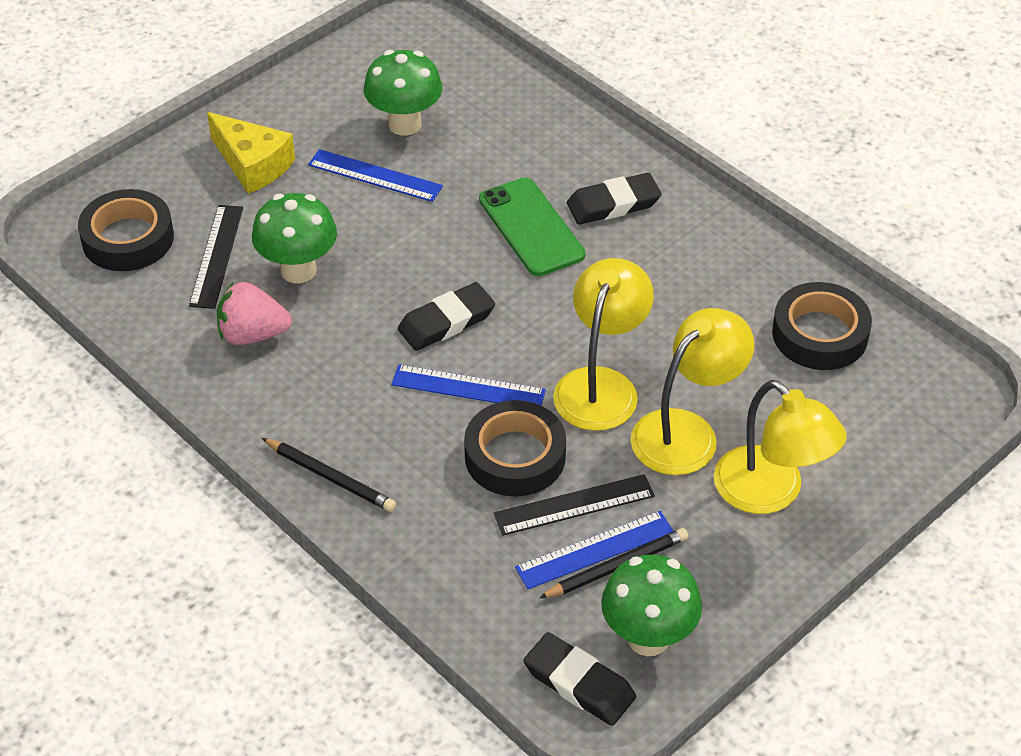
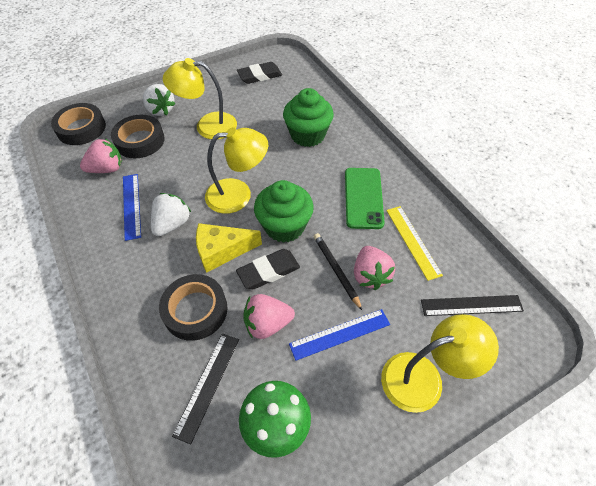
black eraser: [398,282,495,351] [523,632,636,726] [567,173,662,225] = 3 -> [236,249,300,289] [237,62,282,84] = 2
black pencil: [262,438,396,512] [539,528,688,598] = 2 -> [314,233,363,311] = 1
blue ruler: [308,149,443,202] [391,364,546,406] [515,511,673,589] = 3 -> [123,174,141,241] [289,309,390,361] = 2
green cupcake: none = 0 -> [254,180,314,243] [283,88,334,147] = 2
green mushroom: [252,193,337,284] [364,50,442,136] [601,555,702,656] = 3 -> [239,381,311,458] = 1
pink strawberry: [217,282,292,345] = 1 -> [80,138,122,173] [243,294,295,339] [354,246,395,290] = 3
white strawberry: none = 0 -> [143,84,175,116] [151,193,191,236] = 2
yellow ruler: none = 0 -> [386,206,443,281] = 1

